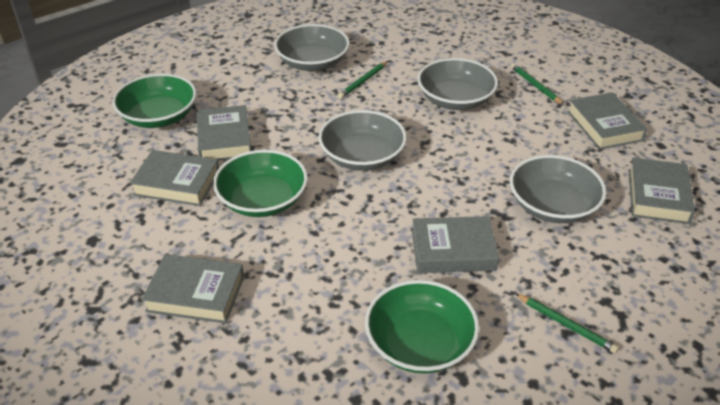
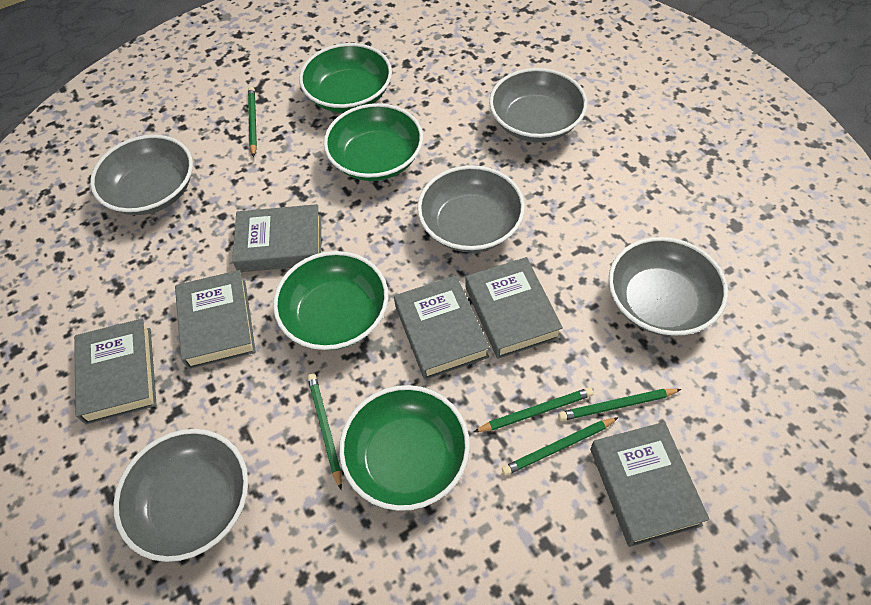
green bowl: [112,73,197,128] [213,150,308,217] [365,280,479,373] = 3 -> [273,251,388,350] [299,43,392,113] [324,103,423,181] [339,385,470,511] = 4
green pencil: [338,61,388,99] [511,63,564,105] [515,293,619,353] = 3 -> [248,87,257,157] [308,373,342,490] [474,387,594,432] [502,417,619,476] [558,389,682,421] = 5
grey bowl: [274,24,350,71] [319,110,407,171] [418,58,498,110] [510,155,606,223] = 4 -> [90,135,193,215] [113,429,248,562] [417,165,525,252] [489,68,587,142] [608,237,728,336] = 5

